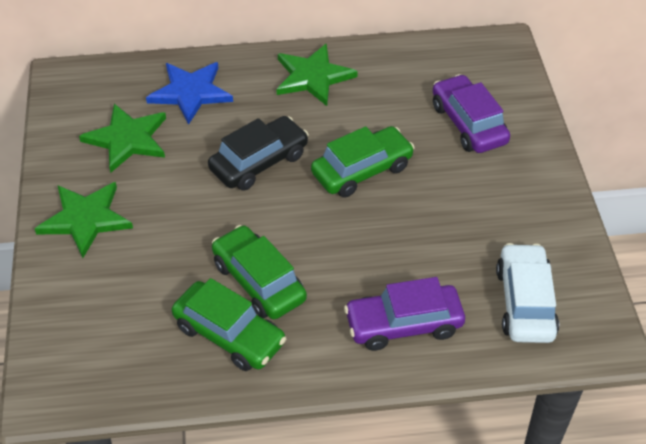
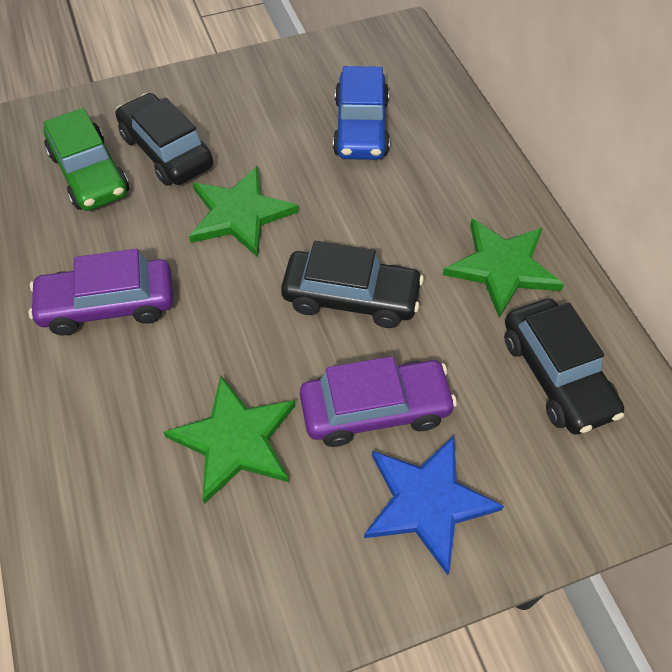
black car: [208,116,309,191] = 1 -> [115,93,213,186] [281,241,424,328] [504,299,624,435] = 3
blue car: none = 0 -> [333,66,390,160] = 1
green car: [172,278,286,371] [212,225,307,319] [311,126,415,198] = 3 -> [43,108,129,211] = 1
white car: [496,243,559,343] = 1 -> none = 0

